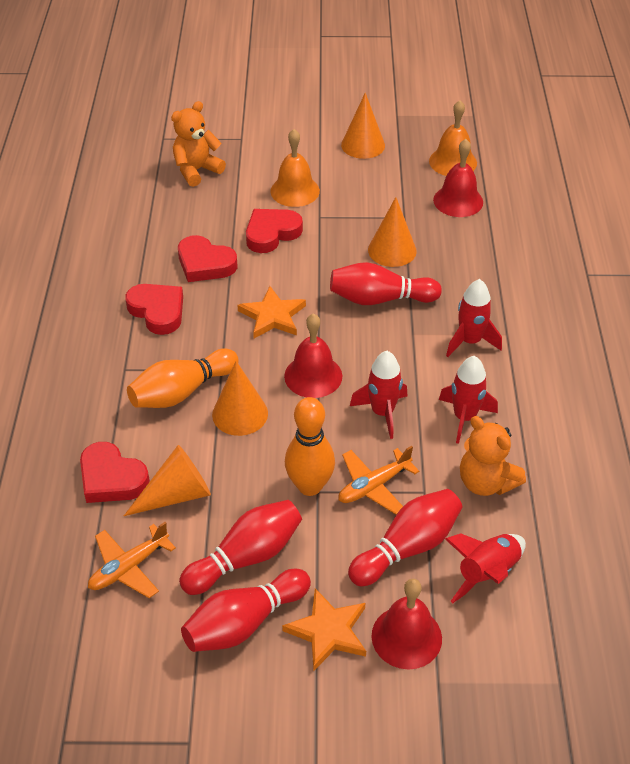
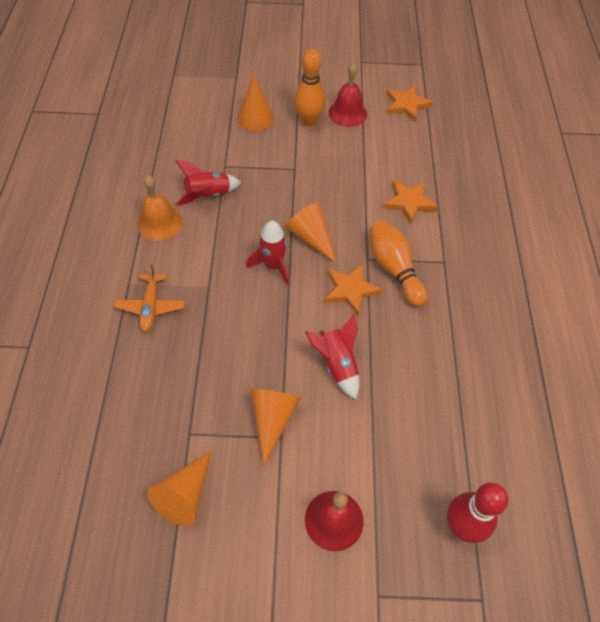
orange bell: [270,129,320,207] [429,100,477,176] = 2 -> [138,175,183,241] = 1
orange plane: [88,522,176,598] [338,446,419,514] = 2 -> [114,264,185,332] = 1
orange star: [238,286,306,338] [282,588,366,671] = 2 -> [324,263,383,316] [383,180,438,224] [386,85,433,122] = 3
orange teddy bear: [171,101,226,187] [460,416,526,496] = 2 -> none = 0
red bell: [284,314,342,398] [372,579,442,669] [433,139,483,217] = 3 -> [305,491,363,551] [328,62,367,127] = 2
red bowling pin: [179,500,302,595] [181,569,311,652] [330,262,442,305] [348,489,462,586] = 4 -> [447,483,508,543] = 1
red heart: [80,442,150,503] [125,284,183,335] [178,235,237,282] [246,209,303,253] = 4 -> none = 0
red rocket: [350,351,407,439] [439,356,498,444] [445,533,526,603] [446,279,502,357] = 4 -> [176,160,241,205] [246,220,289,285] [305,314,359,400] = 3

